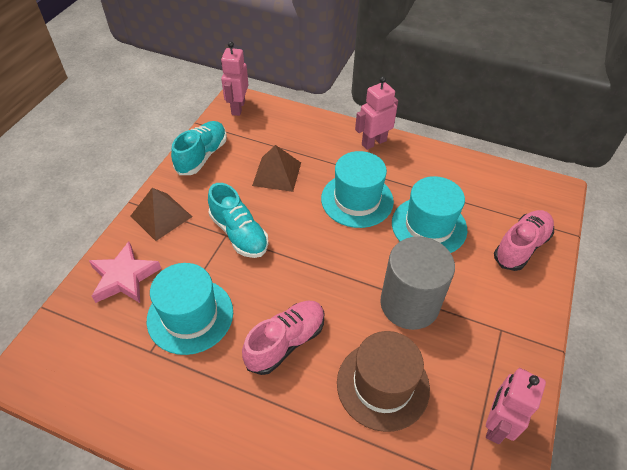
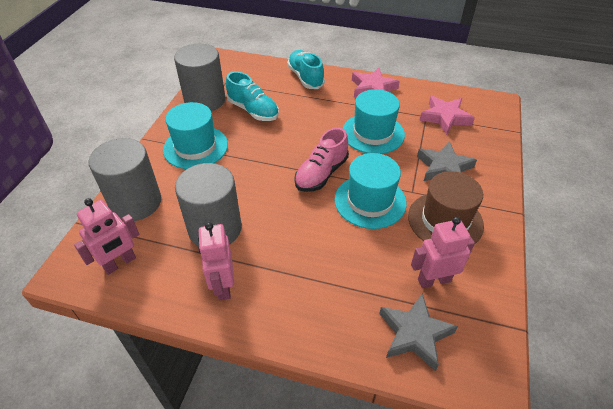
brown pyramid: [131,188,192,241] [252,145,301,192] = 2 -> none = 0
grey cylinder: [380,236,455,330] = 1 -> [89,138,161,221] [174,44,226,111] [175,163,242,247] = 3
grey star: none = 0 -> [379,293,458,371] [417,141,477,181] = 2
pink shoe: [242,301,324,375] [494,210,554,271] = 2 -> [294,128,349,192] = 1
pink star: [89,241,161,303] = 1 -> [352,68,400,98] [419,95,475,135] = 2

